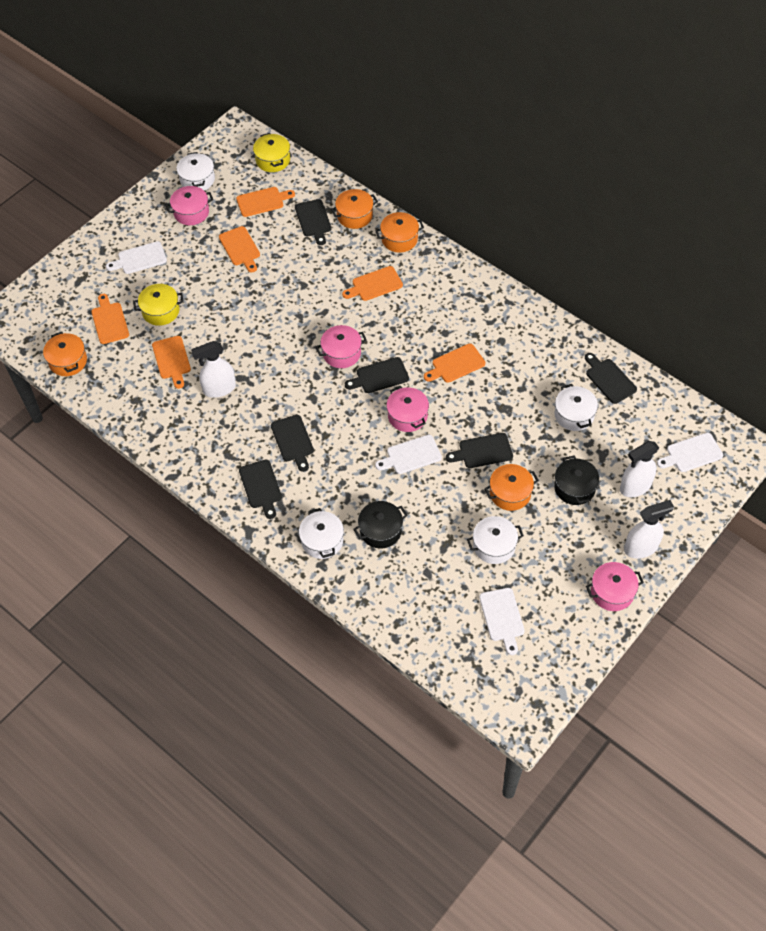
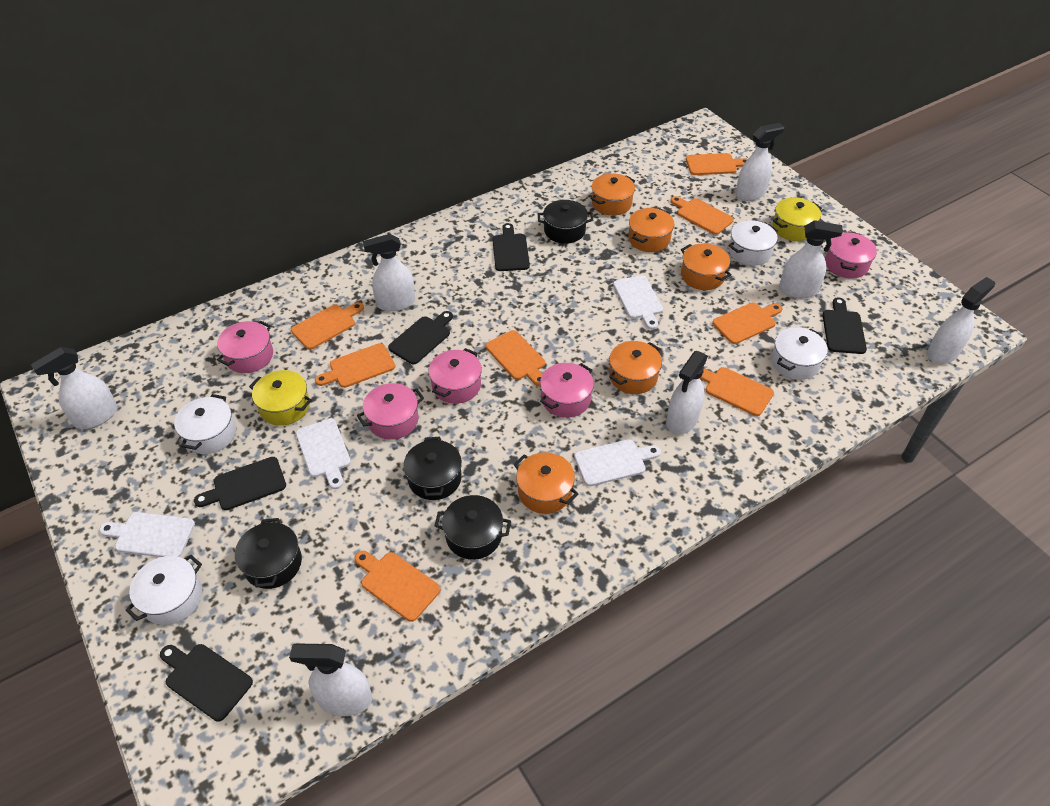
black cutting board: [239,460,282,519] [271,415,314,472] [295,199,331,245] [345,357,409,393] [446,433,513,468] [585,353,637,404] = 6 -> [160,644,253,721] [194,457,286,510] [388,311,453,364] [493,223,530,271] [822,297,867,354] = 5
black pot: [353,501,407,548] [554,455,599,505] = 2 -> [235,518,302,589] [404,437,462,500] [435,495,511,560] [538,200,593,244] = 4
orange cutting board: [91,294,129,344] [152,336,191,389] [219,226,260,272] [236,187,295,217] [342,266,403,301] [424,343,485,383] = 6 -> [291,302,364,350] [315,343,395,388] [354,551,441,622] [486,330,545,387] [670,196,734,235] [686,153,748,175] [700,367,774,416] [712,302,782,344] = 8
orange pot: [43,332,87,376] [331,189,378,229] [375,212,424,253] [484,464,539,511] = 4 -> [513,452,578,514] [590,173,635,216] [609,341,662,394] [628,208,674,252] [681,243,731,290] = 5
pink pot: [165,186,213,225] [316,325,367,368] [386,386,429,432] [586,562,644,611] = 4 -> [217,320,273,373] [357,383,424,440] [429,348,482,404] [540,363,594,418] [825,232,877,279] = 5
white spray bottle: [191,341,236,398] [620,441,659,497] [624,500,674,559] = 3 -> [31,347,118,429] [289,643,372,716] [363,234,415,312] [666,351,708,435] [735,123,784,201] [779,220,843,298] [927,277,995,364] = 7

